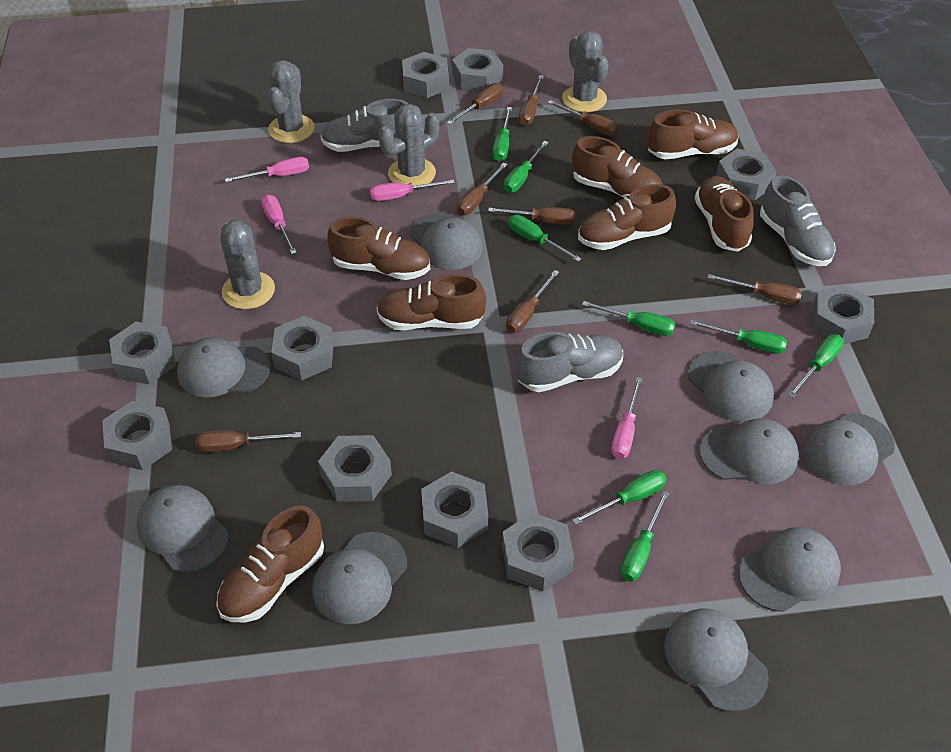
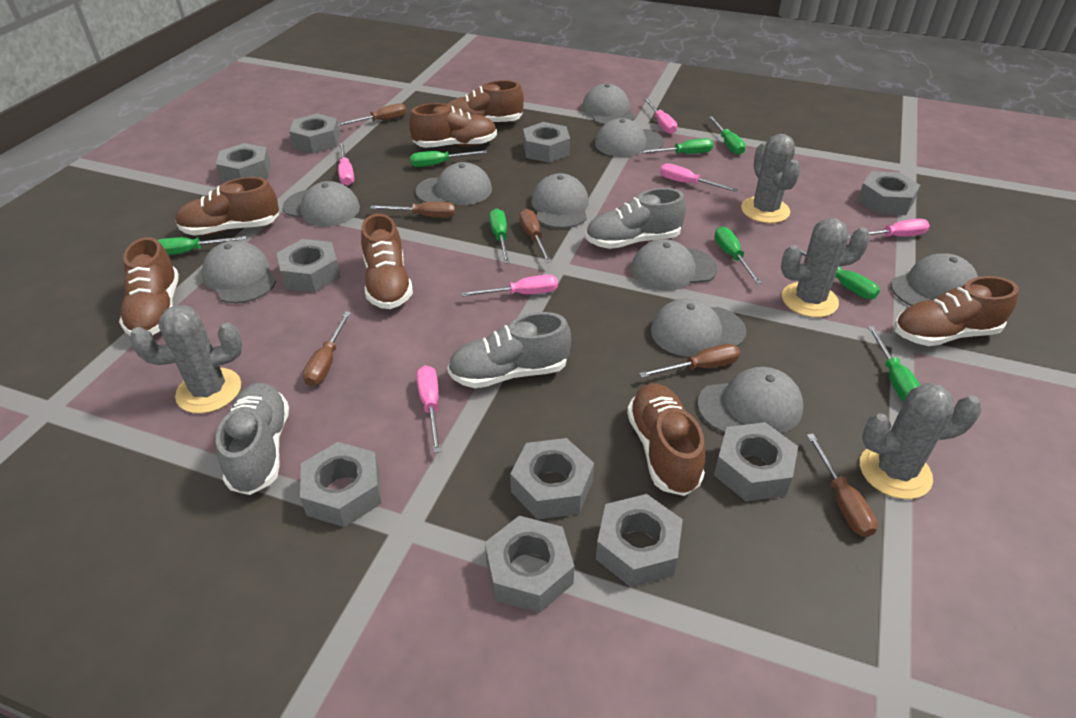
brown screwdriver: [195,430,301,452] [447,83,503,125] [457,163,507,215] [488,207,576,225] [506,270,559,333] [519,75,544,126] [548,100,619,136] [708,274,802,305] = 8 -> [303,311,351,386] [338,103,407,126] [371,202,456,218] [519,209,552,263] [639,344,740,378] [807,434,878,537] = 6
grey cap: [137,485,229,572] [177,337,270,398] [313,532,407,624] [410,212,483,270] [664,608,769,712] [688,351,774,422] [699,419,799,484] [739,527,841,612] [803,413,895,485] = 9 -> [202,241,276,303] [283,181,360,226] [415,162,492,205] [531,173,589,229] [582,84,635,125] [595,118,664,157] [631,239,718,291] [651,298,746,357] [697,367,803,433] [891,253,978,306] = 10
pink screwdriver: [225,157,309,182] [261,195,297,254] [370,179,455,201] [611,377,643,459] = 4 -> [338,143,354,186] [416,365,441,453] [462,275,558,297] [644,98,677,134] [660,163,738,192] [848,219,930,238] = 6

